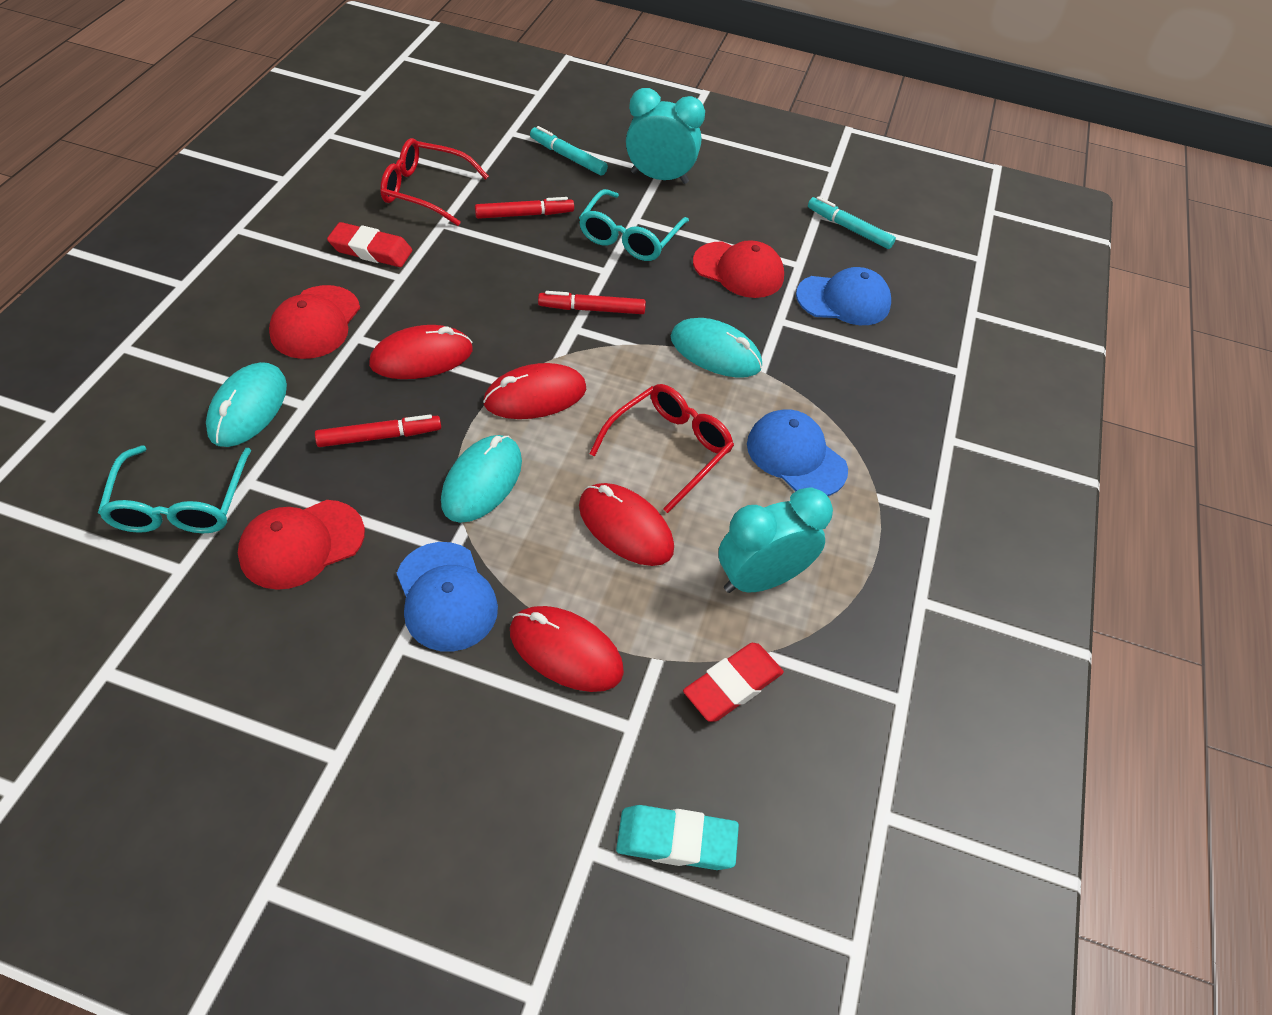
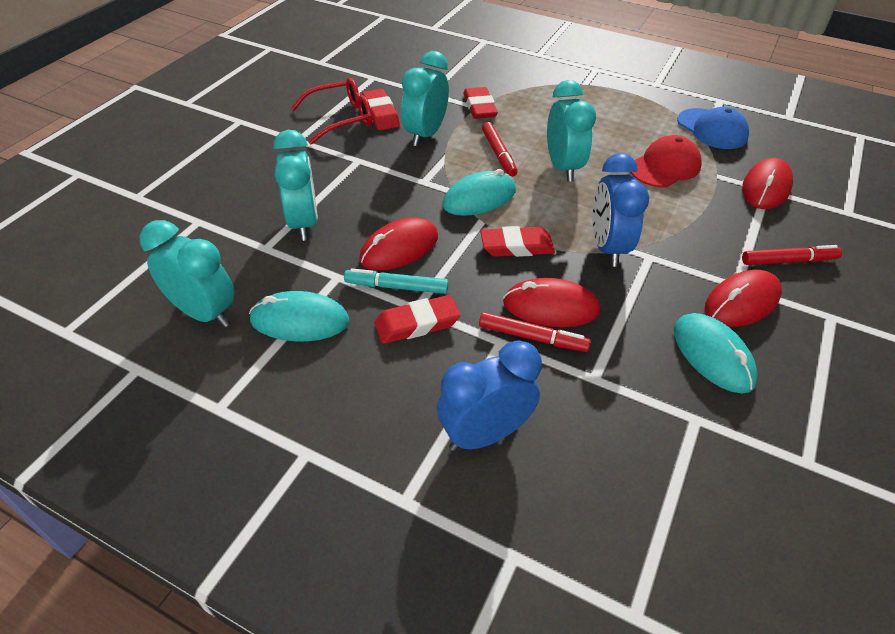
blue cap: [397,542,498,652] [747,409,848,496] [796,267,891,325] = 3 -> [677,107,749,149] = 1
blue clock: none = 0 -> [437,340,542,451] [592,153,649,267] = 2
red cap: [238,500,365,590] [269,285,360,359] [693,240,784,298] = 3 -> [630,135,702,187] = 1
red eraser: [327,222,412,267] [683,643,784,722] = 2 -> [362,89,400,130] [374,295,460,344] [463,87,498,119] [480,226,555,257] = 4
red glasses: [380,138,489,226] [589,384,734,513] = 2 -> [291,78,373,145] = 1
turquoise clock: [626,88,705,184] [718,487,833,593] = 2 -> [140,220,235,327] [273,130,318,241] [401,51,449,147] [547,80,596,182] = 4
turquoise eraser: [616,805,739,870] = 1 -> none = 0
turquoise glasses: [98,445,251,533] [579,189,689,261] = 2 -> none = 0
turquoise marker: [530,126,608,176] [808,196,896,249] = 2 -> [344,268,449,294] = 1

